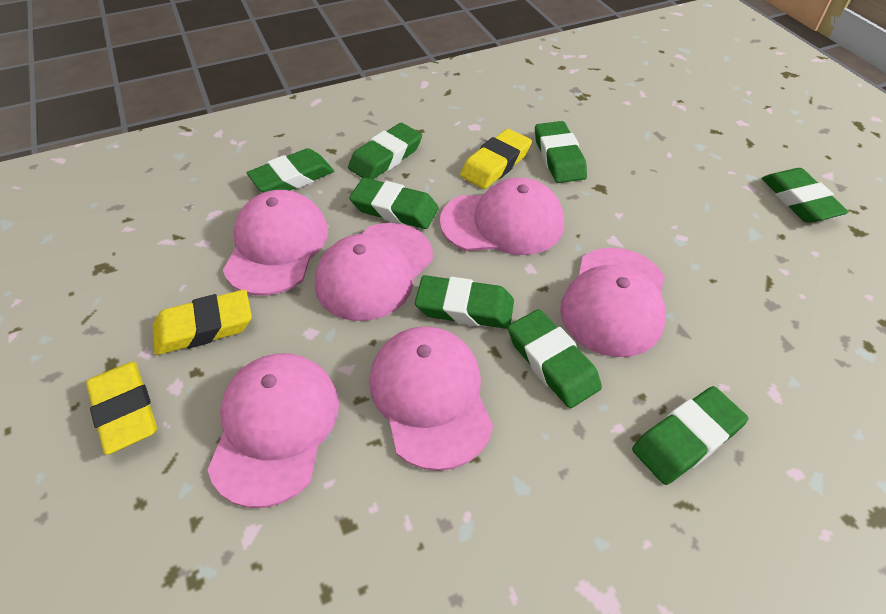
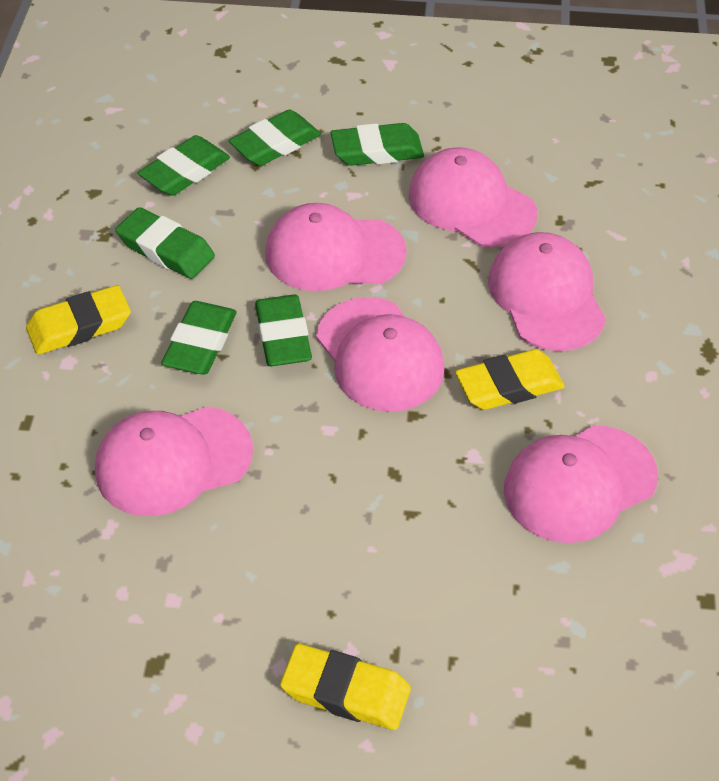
green eraser: [247,148,334,193] [348,123,422,179] [349,178,439,229] [415,275,514,329] [508,309,602,408] [535,121,587,183] [632,386,748,485] [762,168,849,223] = 8 -> [115,207,215,279] [138,135,230,196] [161,301,237,374] [228,110,321,166] [255,295,312,366] [330,123,424,166] = 6

